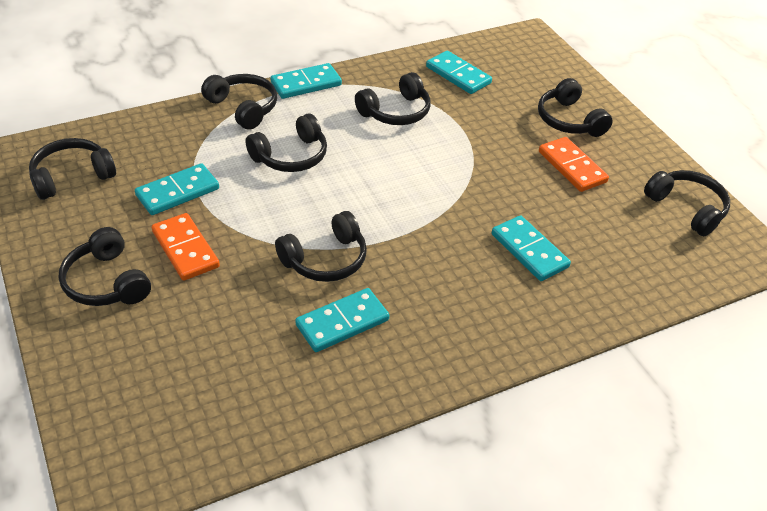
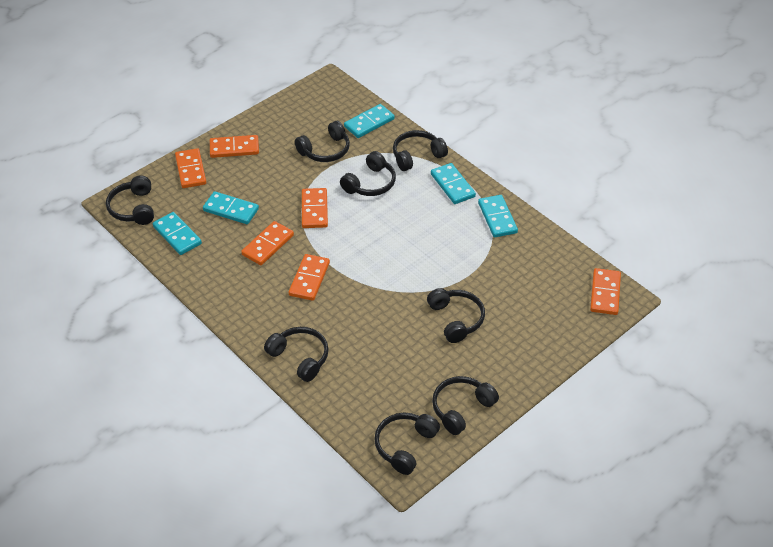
orange domino: [152,213,220,281] [539,137,609,192] = 2 -> [175,148,206,188] [210,135,259,158] [241,221,294,265] [289,254,330,301] [302,188,328,228] [590,268,621,315] = 6

